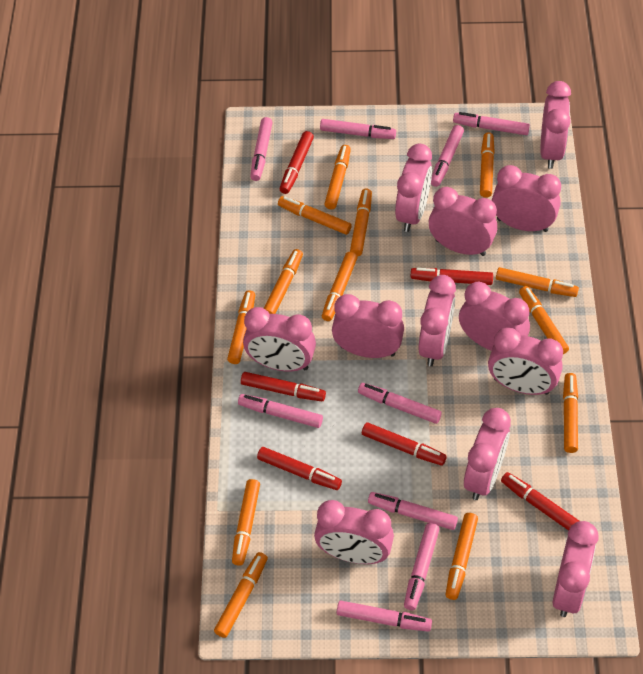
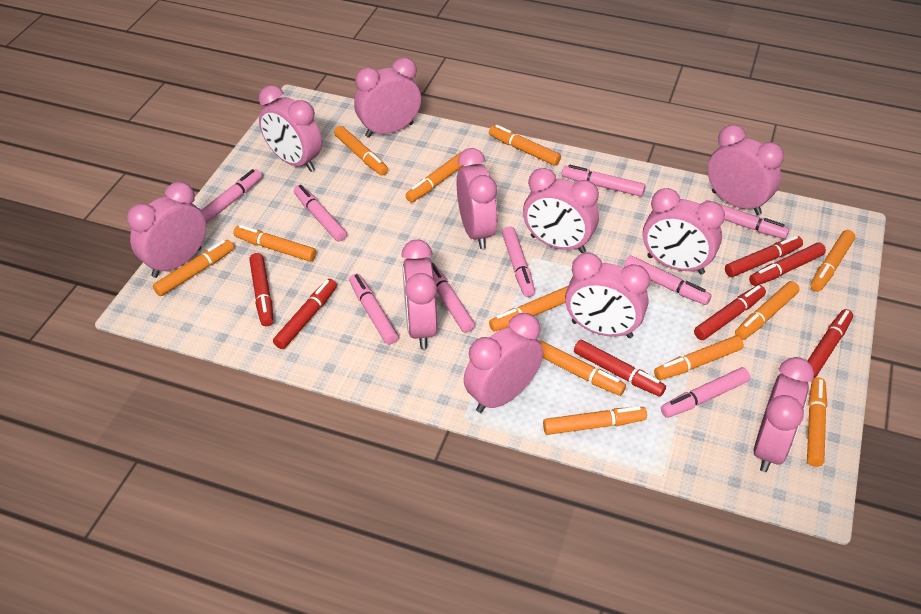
orange marker: [214,552,268,638] [227,290,255,364] [232,479,260,566] [264,249,303,314] [278,196,352,235] [322,252,357,321] [324,145,351,209] [350,189,372,256] [445,513,478,600] [480,132,495,198] [496,267,579,297] [519,286,569,354] [563,373,578,453] = 13 -> [153,240,234,296] [233,225,316,262] [334,126,388,176] [405,152,464,202] [489,125,561,165] [489,286,568,332] [539,340,626,396] [543,406,647,435] [654,335,744,380] [735,281,800,340] [807,377,827,467] [811,230,855,292] = 12
pink clock: [243,307,316,372] [314,500,394,564] [332,294,404,358] [395,144,432,232] [419,275,456,366] [429,187,497,256] [459,281,530,351] [464,408,511,500] [488,327,563,395] [492,165,561,232] [540,81,571,169] [553,521,598,617] = 12 -> [127,182,206,278] [259,85,322,172] [354,57,421,138] [401,240,437,349] [457,148,498,249] [464,313,543,413] [523,168,599,253] [565,253,650,338] [643,188,725,275] [708,125,784,215] [754,357,814,472] = 11
red marker: [241,372,326,401] [257,447,342,490] [280,131,314,194] [362,423,447,466] [411,268,493,285] [501,472,579,531] = 6 -> [249,253,273,326] [273,279,337,349] [574,340,666,397] [694,285,766,340] [725,236,803,277] [749,242,826,286] [808,309,853,378] = 7

